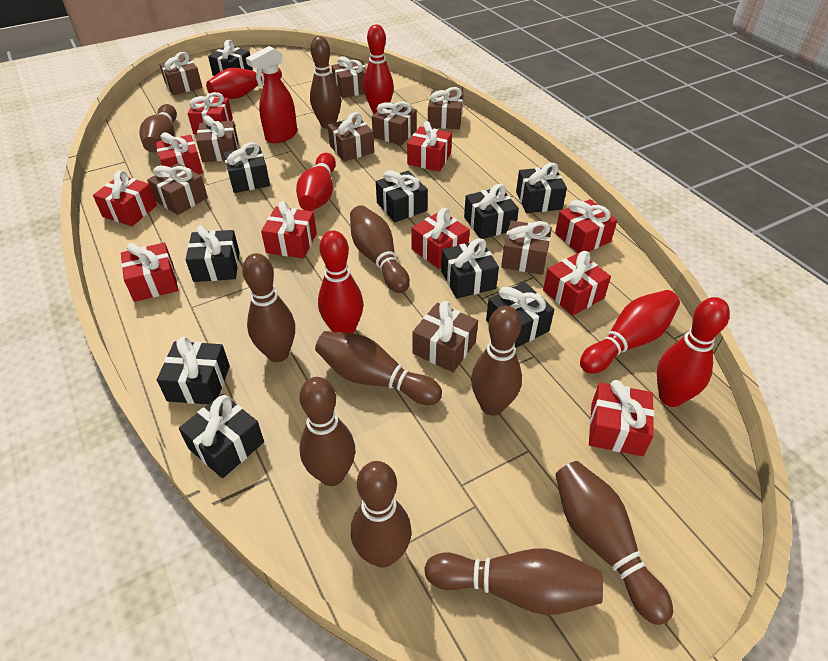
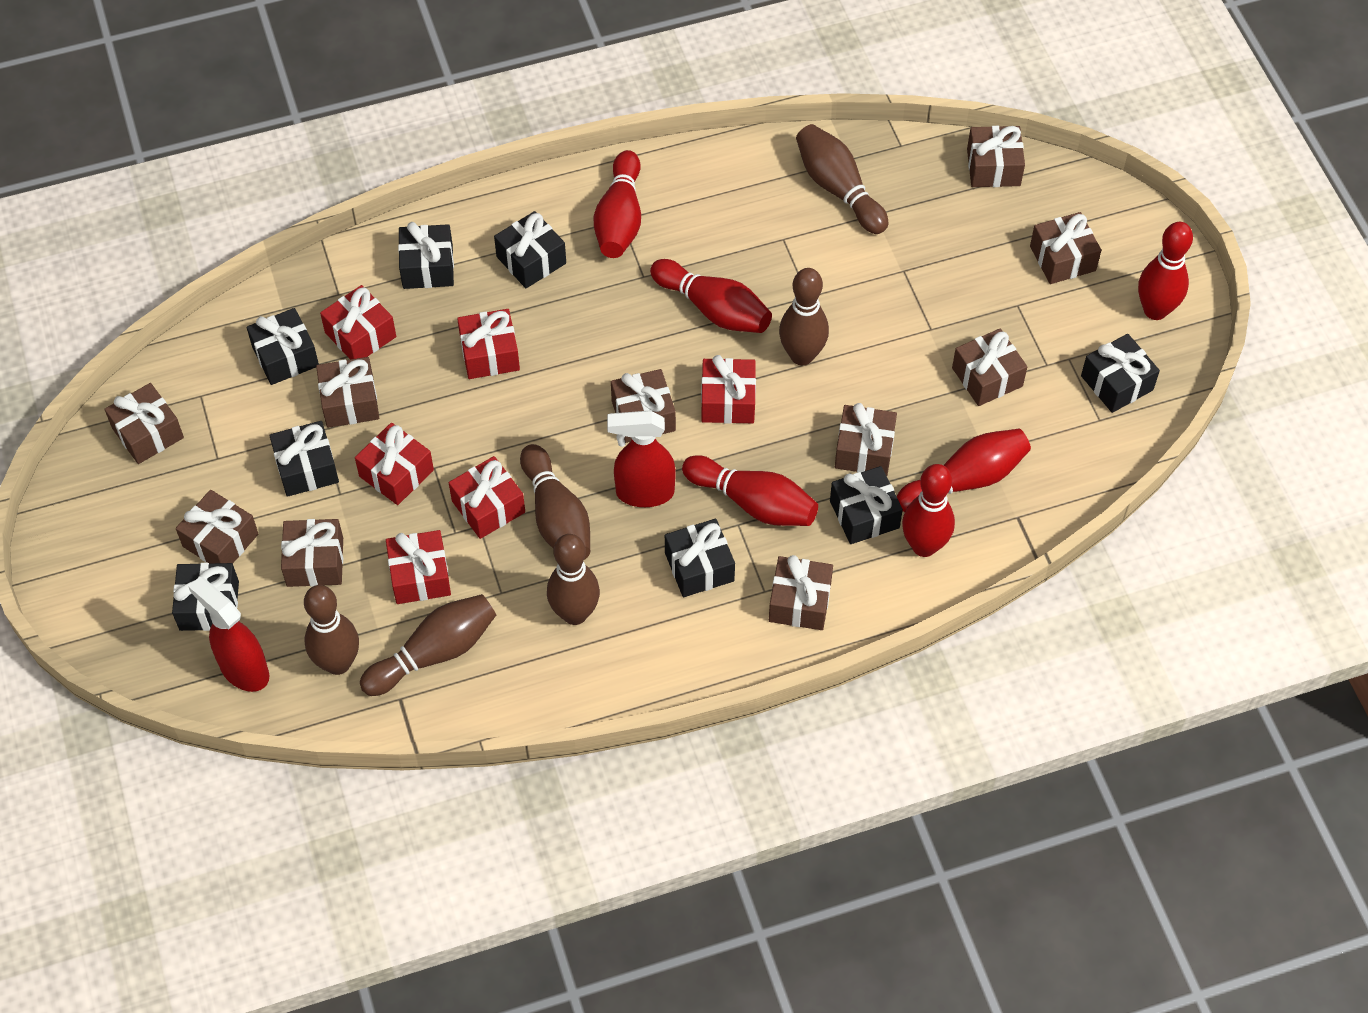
black gift: [157,337,230,404] [179,394,264,478] [186,225,240,282] [208,40,253,76] [224,142,270,193] [376,170,428,222] [441,238,499,298] [464,184,519,239] [486,282,554,348] [516,163,567,213] = 10 -> [172,563,239,631] [247,308,319,385] [269,421,339,497] [398,222,454,289] [494,211,566,288] [665,519,735,597] [830,466,903,544] [1081,334,1160,413] = 8
brown bowling pin: [139,104,177,152] [242,253,295,362] [300,377,355,486] [310,36,341,129] [315,331,442,405] [350,205,410,293] [351,461,412,568] [424,549,603,615] [471,306,522,416] [555,461,673,625] = 10 -> [304,585,359,675] [360,594,496,696] [520,444,590,560] [547,534,600,625] [779,268,829,365] [796,124,888,234] = 6
brown gift: [147,163,208,215] [159,52,202,95] [196,115,239,162] [328,112,374,162] [332,56,367,98] [372,101,417,145] [412,301,478,372] [428,87,463,129] [501,220,552,275] = 9 -> [105,383,184,464] [176,490,258,563] [281,519,343,587] [316,357,379,428] [611,369,676,443] [769,555,833,630] [835,403,897,476] [952,328,1027,406] [967,126,1025,187] [1030,212,1101,284] = 10
red gift: [93,170,157,226] [121,243,178,302] [155,132,203,174] [187,92,233,134] [261,201,317,258] [407,121,452,172] [411,208,470,269] [543,251,611,316] [555,199,617,253] [589,380,654,456] = 10 -> [320,285,396,360] [355,423,434,505] [386,530,451,604] [449,456,525,539] [457,309,520,379] [701,355,756,424] = 6
red spray bottle: [246,46,297,143] = 1 -> [188,577,269,692] [607,410,676,507] = 2

